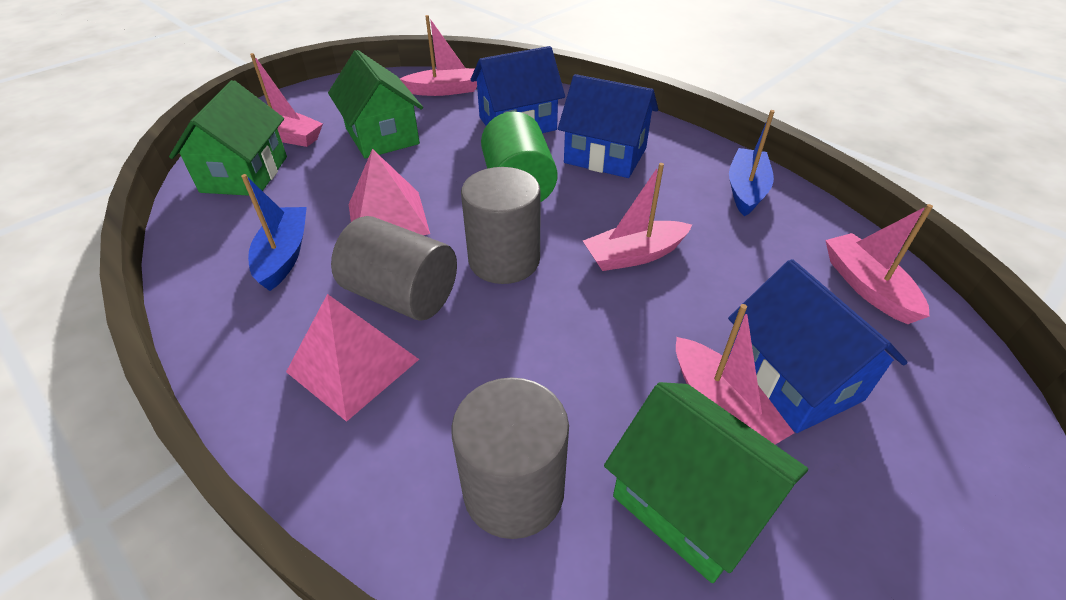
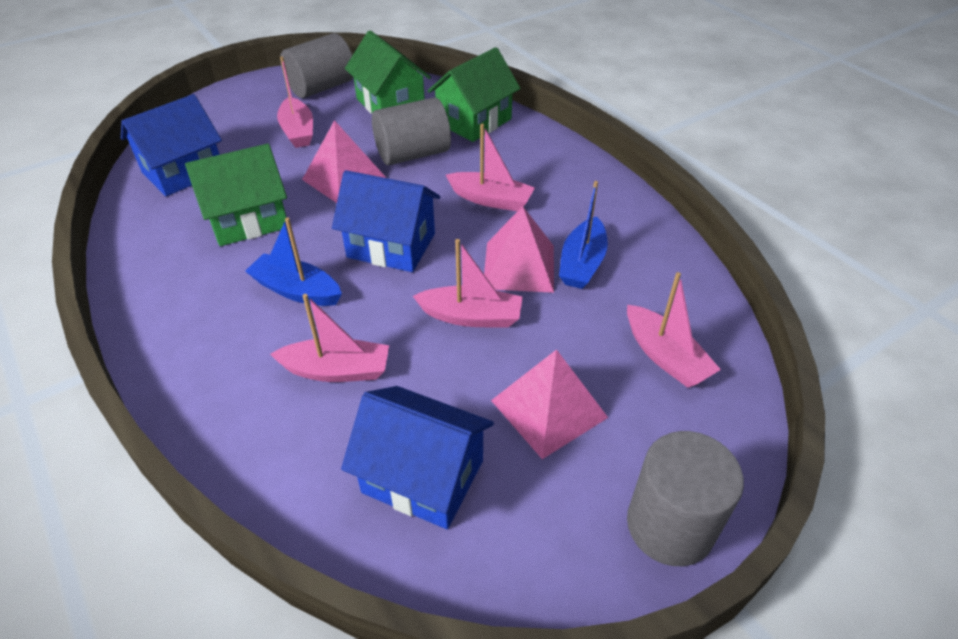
green cylinder: [481,111,558,202] = 1 -> none = 0
pink pyramid: [286,294,419,422] [349,149,430,235] = 2 -> [302,120,386,203] [484,206,554,293] [491,349,608,459] = 3

